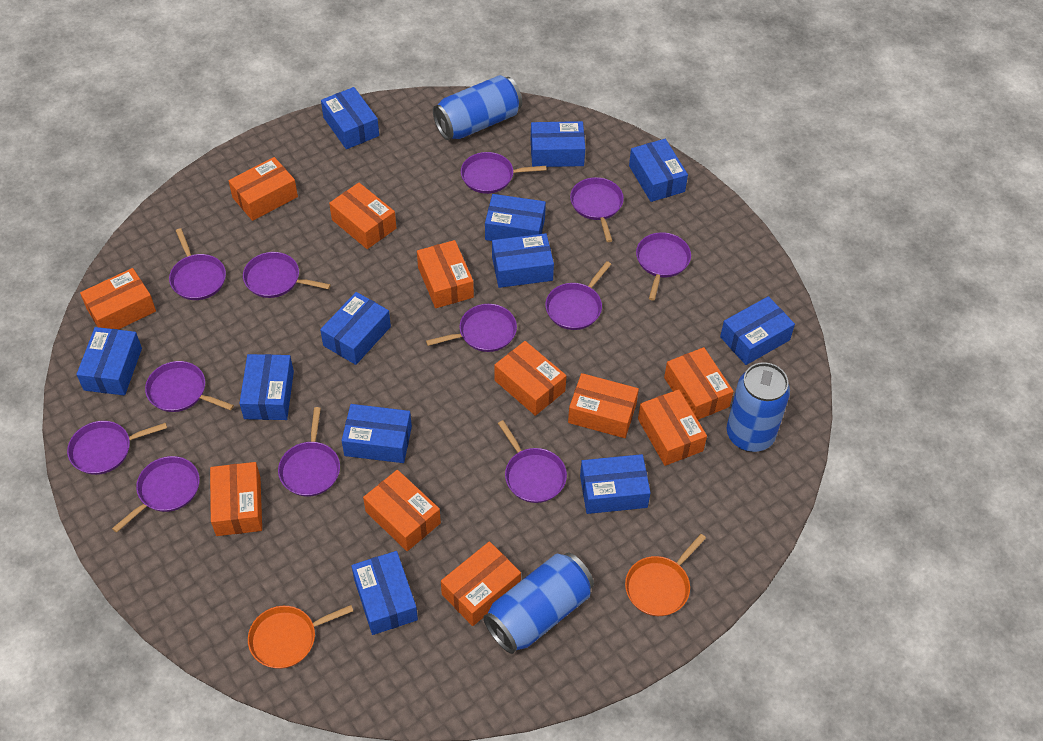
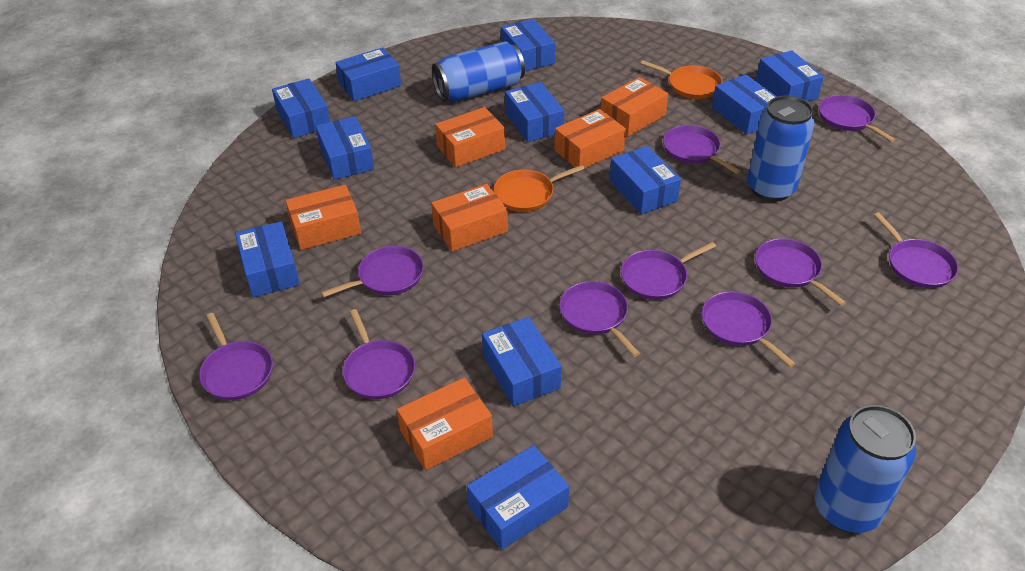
blue box: [76,327,142,395] [239,354,294,420] [320,292,391,365] [321,87,379,149] [342,404,412,463] [351,551,418,635] [485,194,546,241] [492,233,554,288] [531,121,585,167] [580,454,651,514] [629,139,688,202] [720,296,795,365] = 12 -> [235,221,300,297] [272,78,330,138] [316,116,374,180] [335,47,401,101] [467,445,569,550] [482,317,561,406] [501,19,555,71] [505,82,564,142] [610,146,681,215] [712,74,777,135] [756,50,824,102] = 11
orange box: [80,268,156,330] [210,462,262,536] [228,157,298,221] [329,183,396,249] [363,470,441,551] [417,240,474,308] [441,541,521,626] [494,341,566,416] [568,373,639,438] [638,389,707,466] [664,347,734,420] = 11 -> [285,185,361,250] [397,377,493,470] [431,184,508,252] [435,107,505,167] [554,109,626,168] [601,77,668,137] = 6
purple pan: [67,421,167,475] [112,456,200,533] [145,361,234,412] [169,228,226,300] [243,252,331,298] [278,407,340,497] [426,304,517,352] [461,152,547,194] [498,420,567,503] [545,261,611,330] [570,177,624,242] [636,232,691,301] = 12 -> [199,313,273,400] [321,246,424,297] [342,309,415,399] [559,281,640,357] [621,242,716,300] [663,125,741,174] [702,291,796,367] [755,238,846,306] [819,95,896,142] [874,213,959,288] = 10

